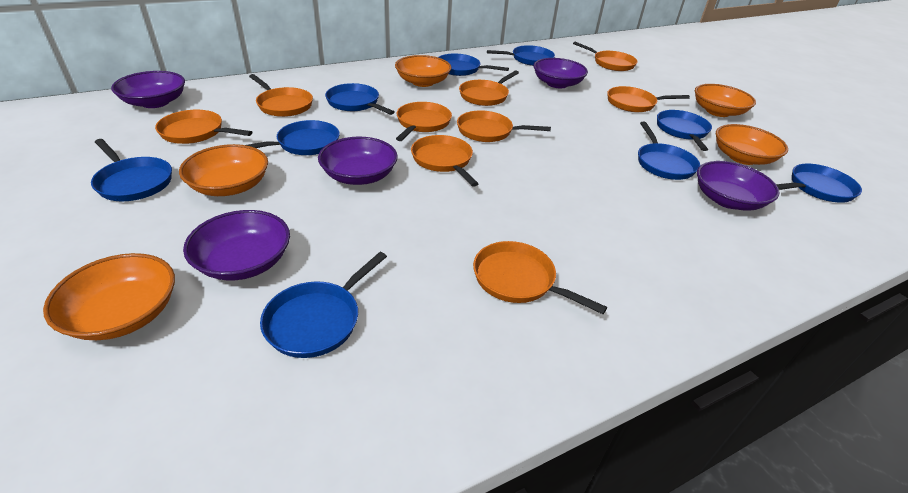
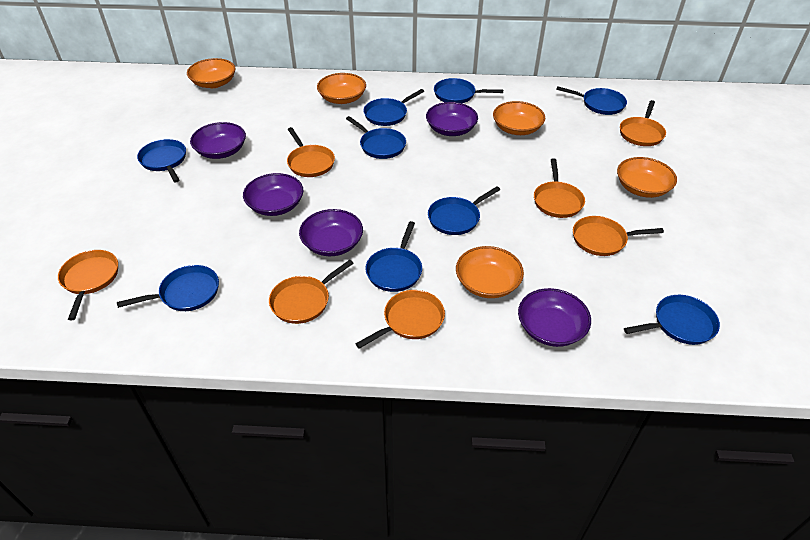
orange pan: [155,110,252,144] [249,74,313,117] [396,102,452,141] [411,135,479,187] [457,110,551,142] [459,71,519,106] [473,241,607,314] [573,42,638,71] [607,86,690,112] = 9 -> [58,250,118,320] [269,260,354,324] [287,127,335,177] [355,290,445,349] [534,158,585,218] [573,216,664,256] [620,100,666,146] = 7

